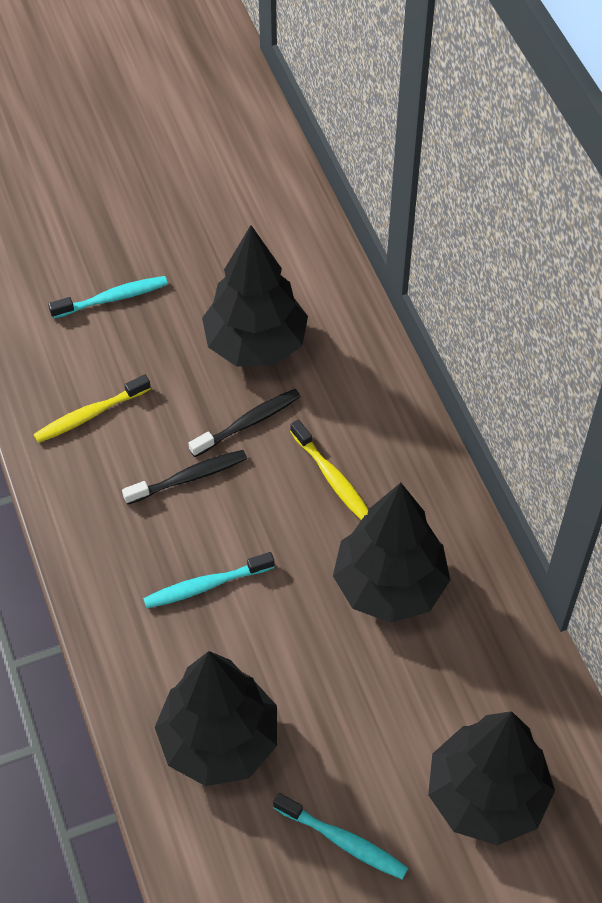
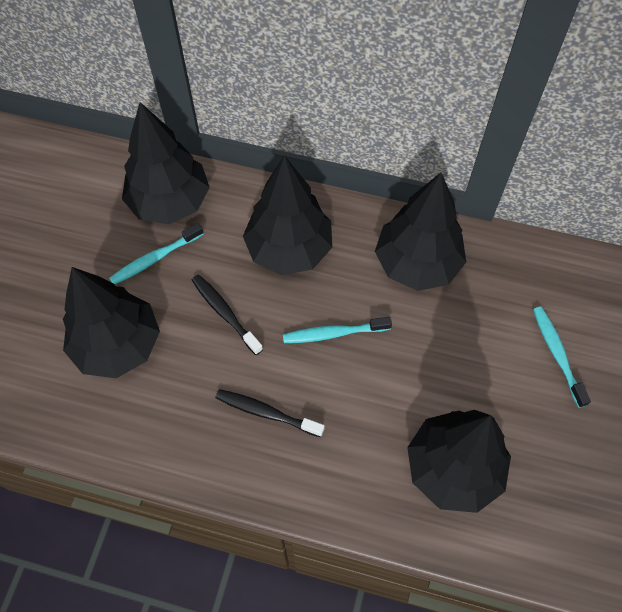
black tree: [155,651,277,786] [202,225,308,367] [333,483,450,623] [428,711,555,845] = 4 -> [63,267,160,378] [122,102,210,224] [243,155,332,275] [375,173,466,291] [407,410,511,513] = 5
yellow toothbrush: [33,374,151,443] [290,419,368,520] = 2 -> none = 0

